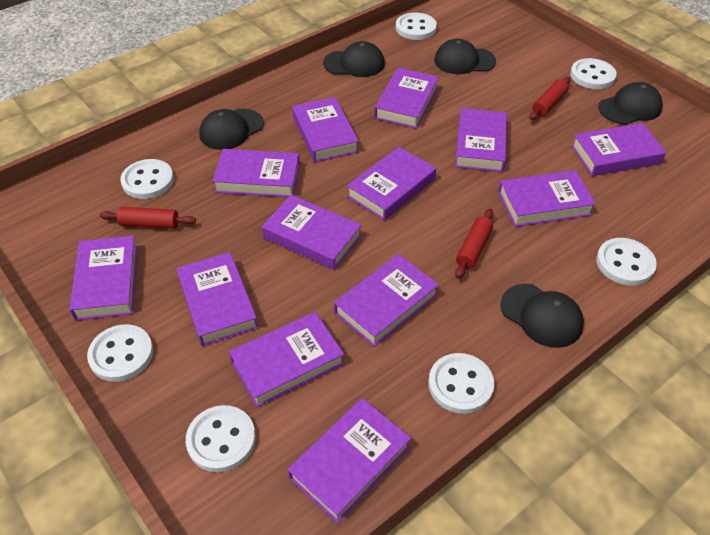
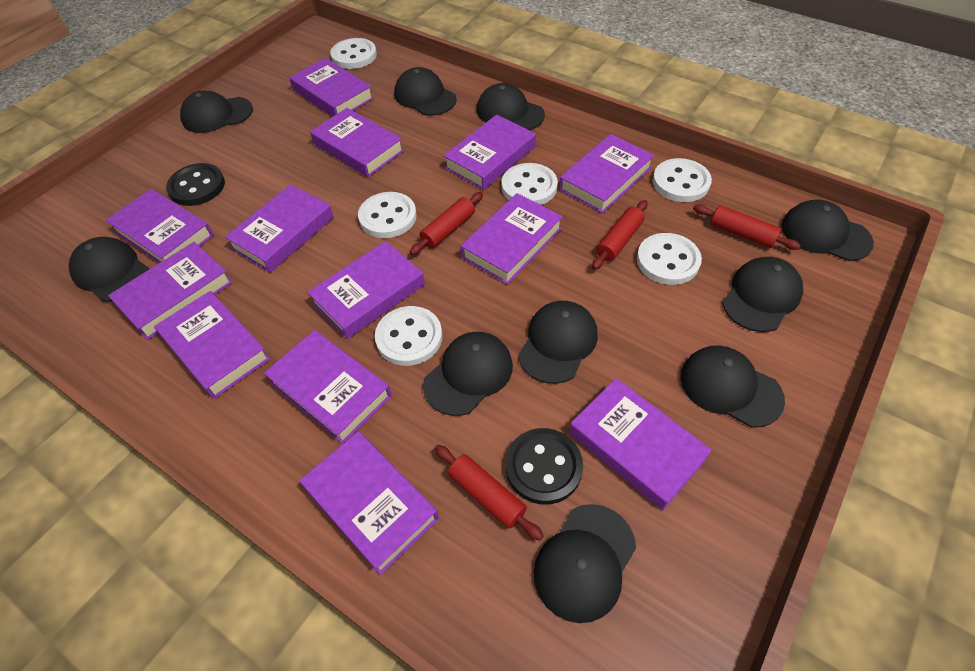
black button: none = 0 -> [166,163,225,206] [506,428,583,505] = 2
black cap: [199,109,264,150] [323,41,385,77] [434,39,496,74] [500,284,584,348] [599,82,663,125] = 5 -> [68,237,149,302] [180,90,253,133] [394,67,457,116] [423,332,513,416] [477,83,545,130] [518,301,598,384] [533,504,636,623] [680,345,785,428] [722,257,803,332] [781,199,874,261] = 10
red rolling pin: [100,207,196,229] [455,209,493,279] [530,77,571,120] = 3 -> [410,192,483,255] [434,445,543,541] [592,200,648,270] [693,204,801,250] = 4
white button: [87,324,153,382] [120,159,174,199] [186,405,256,472] [396,13,437,40] [428,353,494,414] [570,58,617,89] [596,238,657,286] = 7 -> [330,38,377,69] [358,192,417,238] [375,306,443,366] [502,163,558,205] [637,233,702,285] [653,158,712,202] = 6

